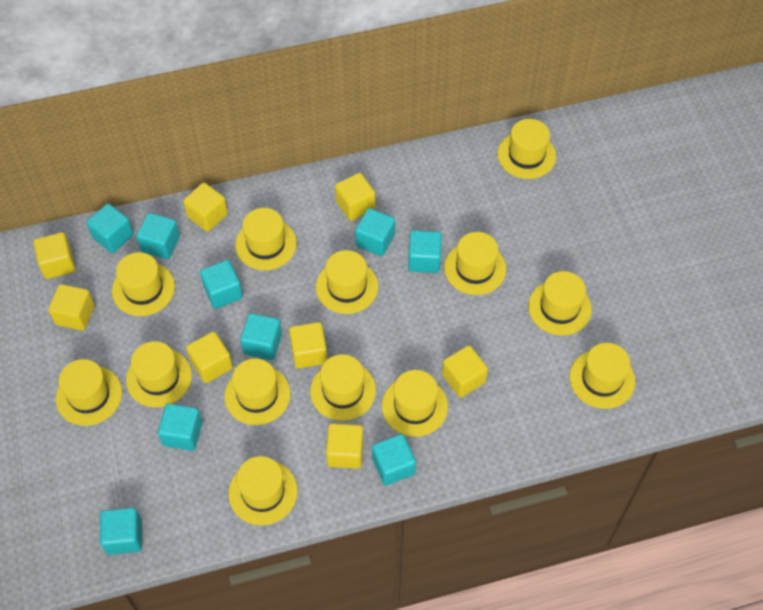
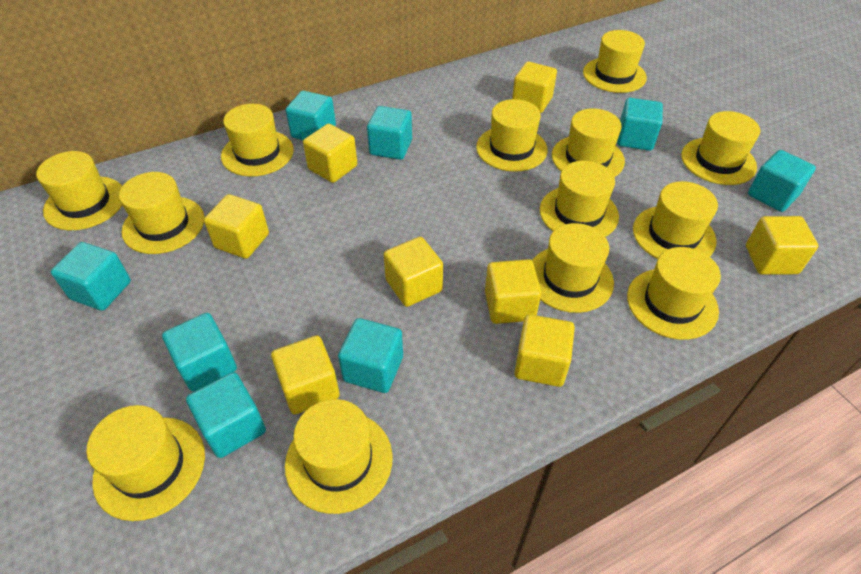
turquoise cube: [86,204,133,253] [100,507,142,555] [136,213,180,259] [158,403,202,451] [200,260,243,309] [240,313,282,360] [355,208,395,256] [372,434,416,486] [408,230,442,273] = 9 -> [51,242,131,311] [162,313,237,392] [186,372,266,458] [286,91,336,140] [338,318,403,393] [367,106,412,160] [617,98,663,151] [748,150,816,212] = 8

